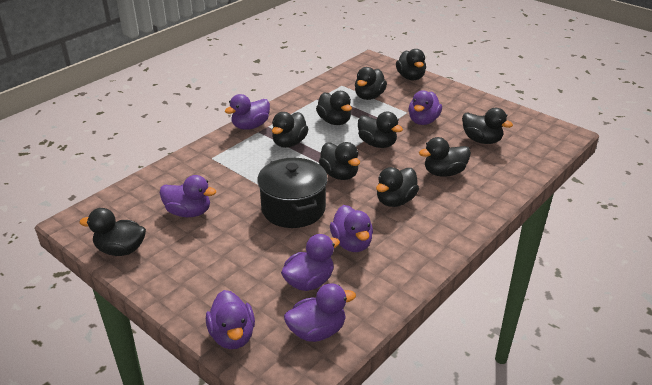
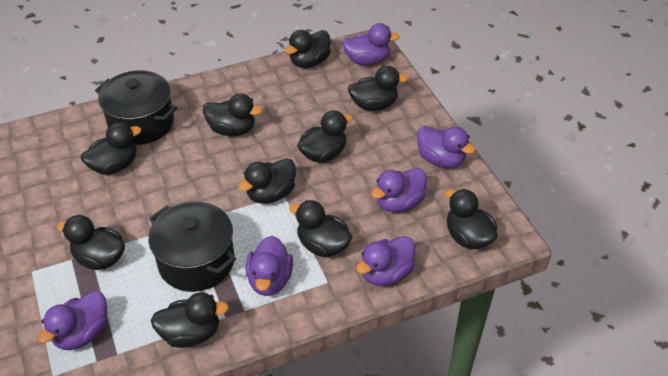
black pot: [257,158,328,228] = 1 -> [95,70,177,145] [148,201,236,292] = 2
purple duck: [160,175,216,217] [206,290,255,349] [225,94,270,130] [281,234,340,291] [284,283,356,342] [330,205,373,252] [408,90,442,125] = 7 -> [38,291,108,350] [245,236,293,296] [342,23,400,65] [356,236,415,286] [371,168,427,213] [417,126,475,168] = 6

